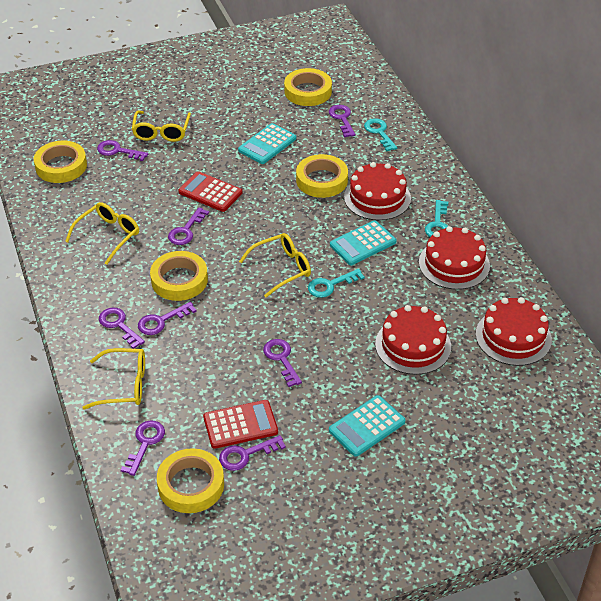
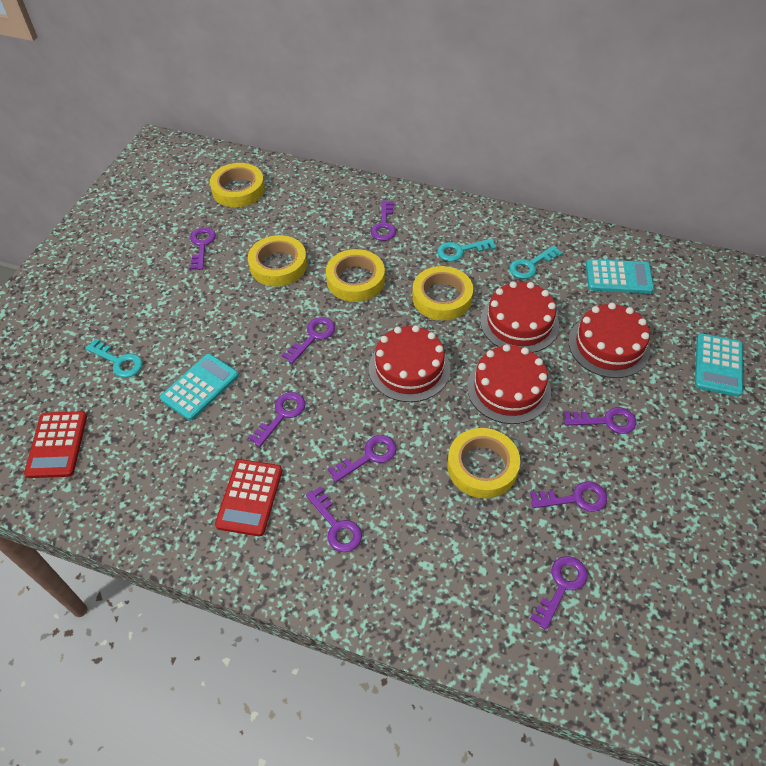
purple key: [97,140,148,161] [99,307,145,349] [121,420,165,476] [138,302,197,335] [168,207,209,245] [219,435,286,471] [263,339,302,387] [329,105,356,137] = 8 -> [189,227,216,270] [248,392,306,447] [282,317,335,364] [306,487,362,552] [328,435,397,482] [371,200,396,241] [530,481,607,512] [530,556,588,630] [564,407,636,434] = 9
yellow glasses: [65,202,139,265] [82,348,145,410] [132,111,191,142] [239,233,311,298] = 4 -> none = 0

